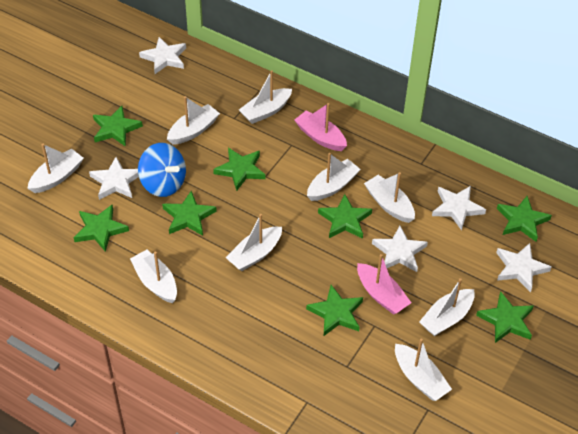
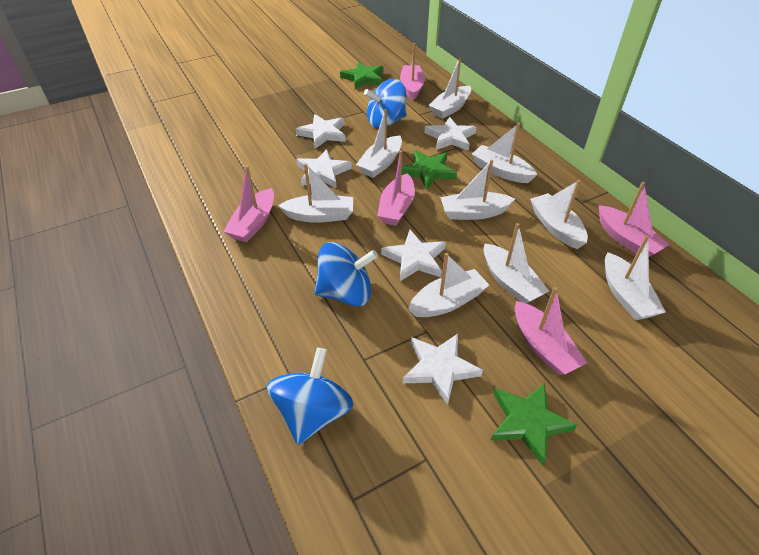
blue spinning top: [138,143,186,197] = 1 -> [267,348,353,445] [315,242,378,306] [364,79,407,129] = 3
green star: [74,205,129,252] [93,106,143,147] [162,190,217,236] [213,148,266,191] [306,285,363,336] [318,194,372,239] [476,291,534,343] [497,196,552,242] = 8 -> [340,61,383,89] [402,150,457,190] [491,383,577,466] = 3
pink boat: [295,103,347,151] [357,254,411,315] = 2 -> [223,166,274,242] [377,150,415,226] [400,43,425,100] [515,287,587,375] [599,182,669,256] = 5

